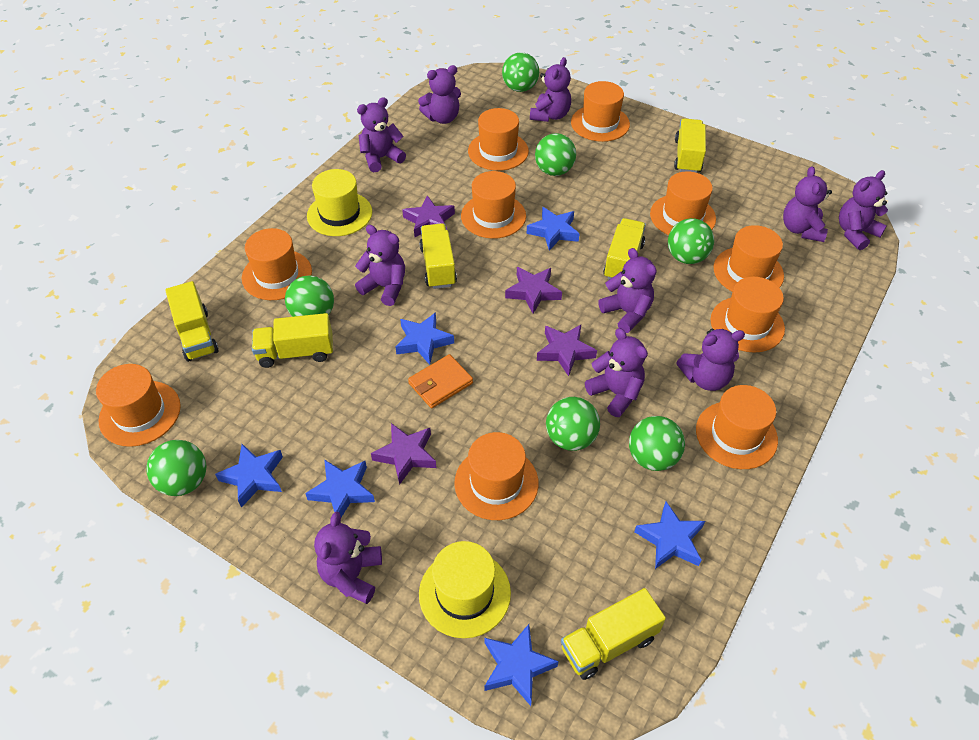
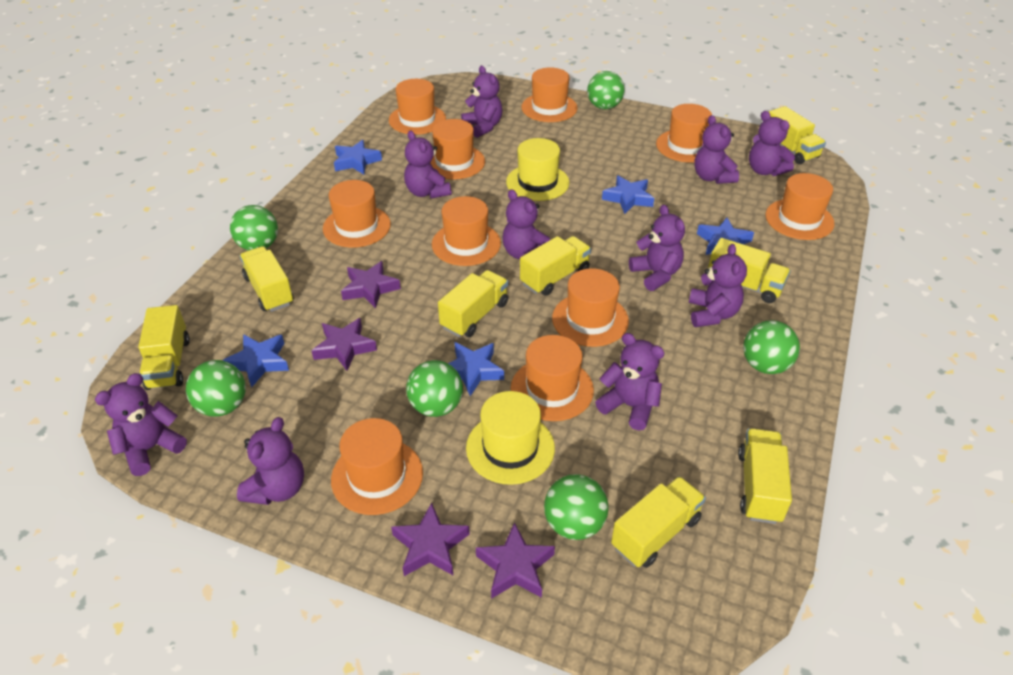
blue star: [215,444,283,508] [305,459,375,517] [396,312,454,365] [484,624,559,706] [527,207,580,250] [634,502,705,569] = 6 -> [222,334,289,388] [334,140,382,174] [448,342,504,396] [602,175,654,214] [697,218,754,255] = 5
green ball: [146,440,206,496] [285,276,334,317] [502,52,539,92] [535,133,576,176] [546,397,600,451] [629,416,685,471] [668,218,714,264] = 7 -> [186,360,246,417] [230,205,278,251] [406,360,463,417] [544,474,609,540] [587,71,625,110] [743,320,800,374] = 6
orange wallet: [408,354,473,408] = 1 -> none = 0
yellow truck: [165,281,219,362] [252,313,333,368] [419,223,457,289] [561,588,666,680] [603,218,646,280] [674,118,706,173] = 6 -> [138,305,190,390] [240,246,294,312] [438,270,508,337] [520,236,591,296] [611,476,706,568] [708,238,791,303] [738,428,792,524] [769,106,826,164] = 8

